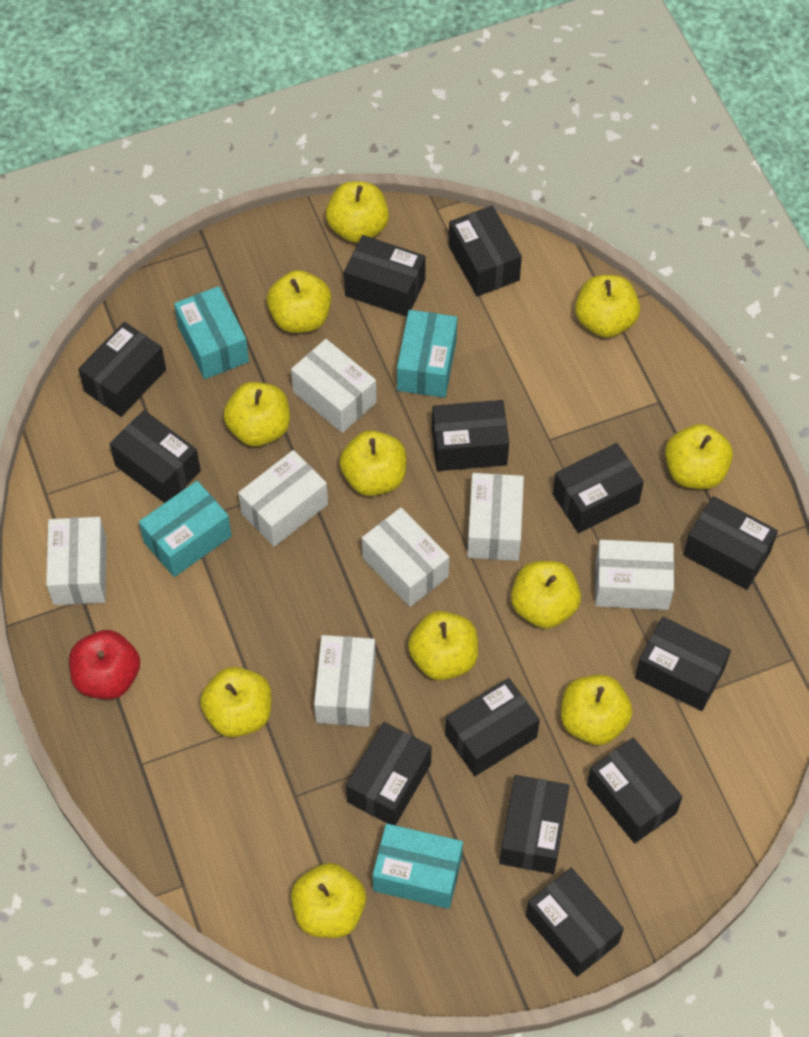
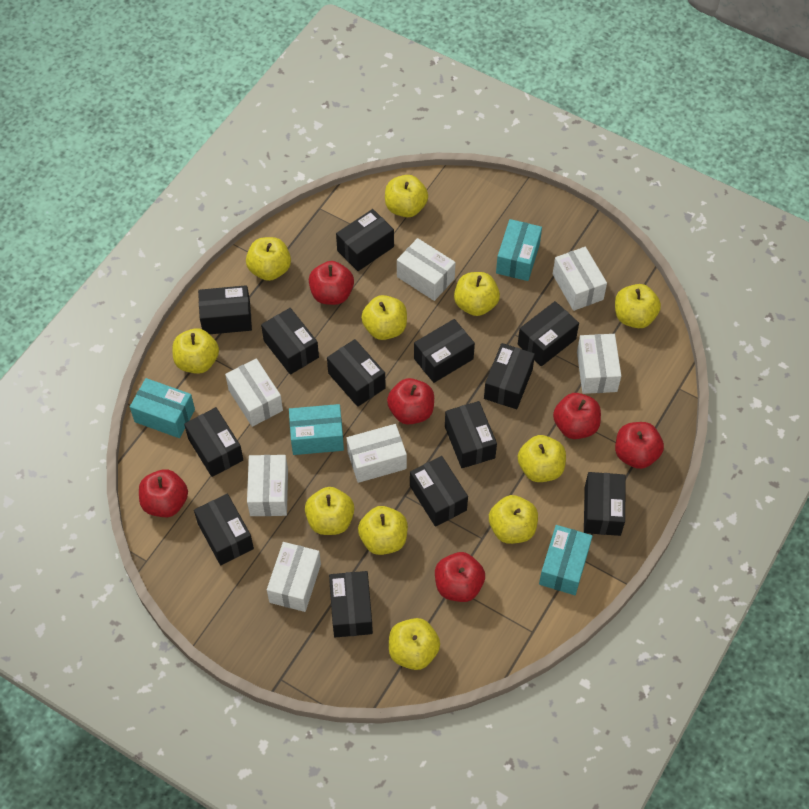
red apple: [69,630,140,699] = 1 -> [139,469,188,517] [309,261,354,305] [387,378,434,425] [435,552,485,602] [553,393,601,439] [615,422,664,469] = 6

